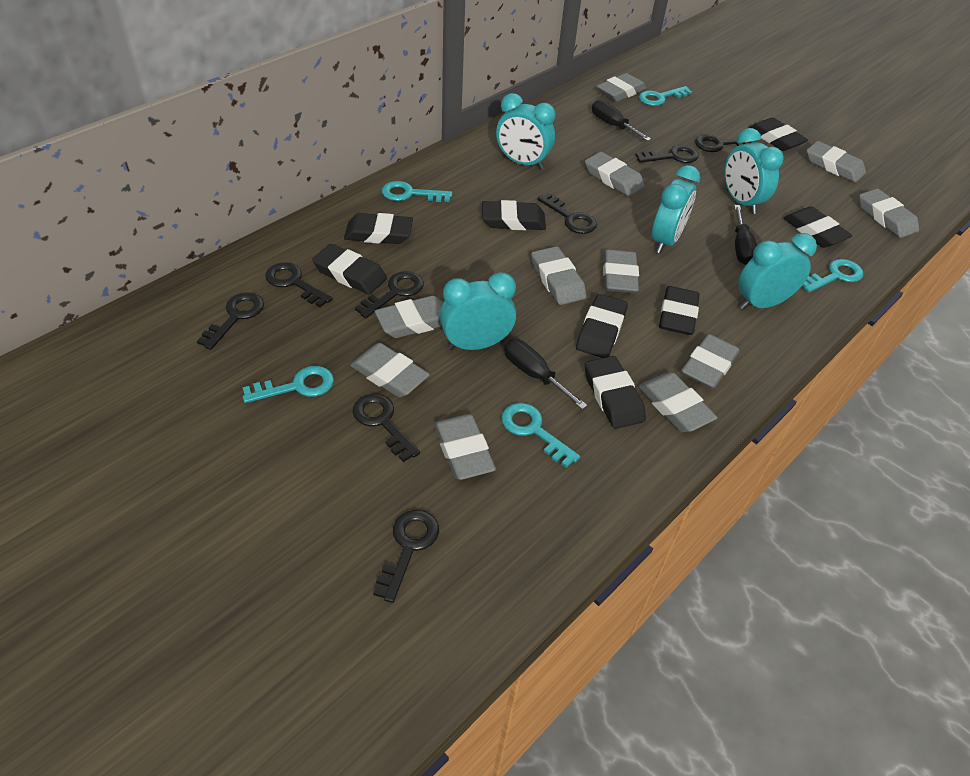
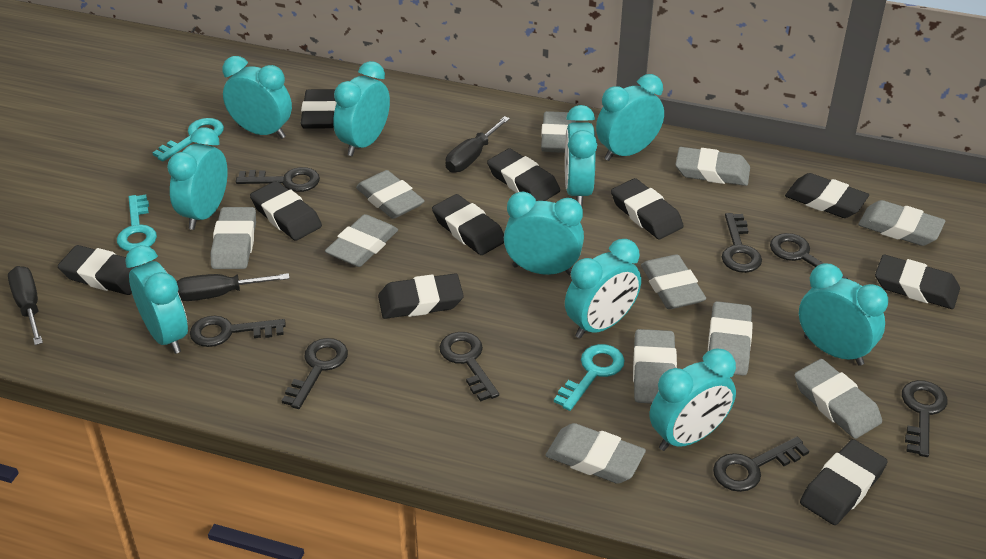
black eraser: [312,244,387,295] [344,213,413,244] [482,200,546,230] [576,294,628,358] [585,356,646,429] [659,286,700,335] [749,117,808,151] [784,206,852,248] = 8 -> [58,245,140,295] [250,181,322,241] [300,89,337,129] [378,273,464,319] [432,194,504,255] [487,148,560,201] [611,178,684,239] [785,173,869,218] [800,439,888,525] [875,255,960,309] = 10
turquoise clock: [440,272,516,350] [496,93,556,170] [652,165,700,253] [724,128,784,214] [738,233,817,310] = 5 -> [125,245,188,354] [167,128,228,230] [222,56,292,139] [333,61,390,156] [504,192,584,275] [565,105,597,206] [565,239,641,339] [596,74,664,161] [650,348,736,451] [799,263,888,366] = 10
turquoise key: [242,366,334,403] [382,181,452,202] [501,403,580,468] [639,86,692,106] [802,259,863,293] = 5 -> [117,195,157,251] [152,118,224,162] [554,344,625,411] = 3

